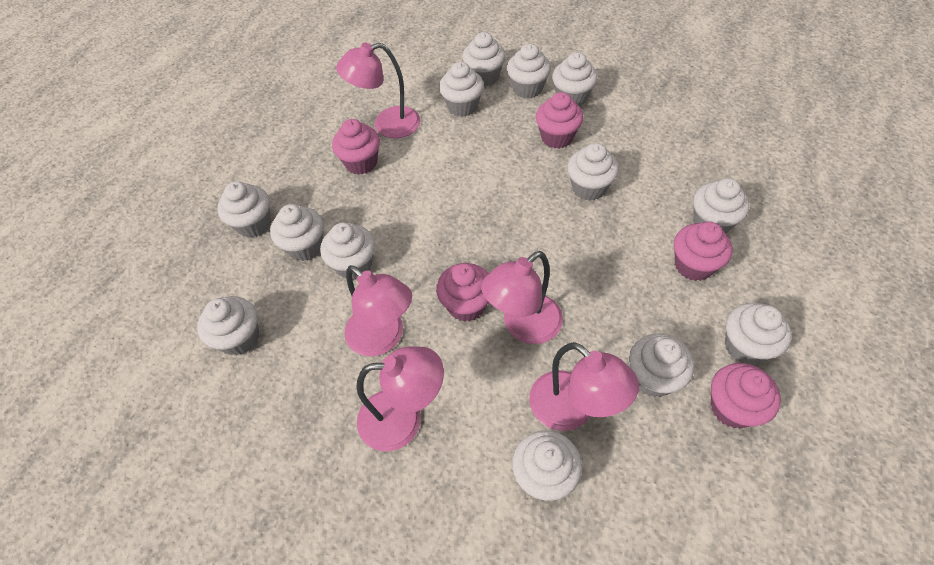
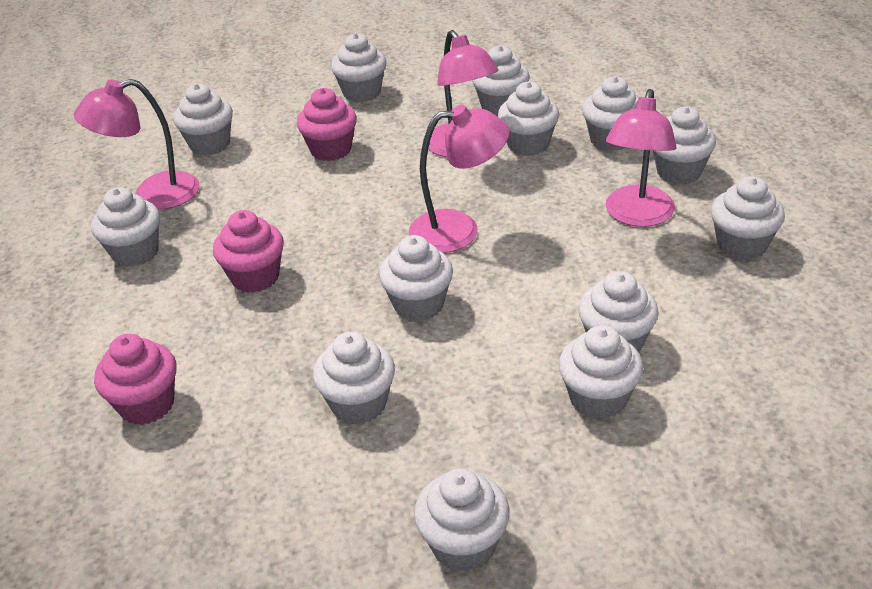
pink cupcake: [332,119,380,175] [436,263,489,322] [536,92,583,148] [674,222,733,281] [710,363,781,429] = 5 -> [94,334,176,425] [213,210,284,293] [297,88,357,161] = 3
pink lamp: [336,43,420,138] [344,265,412,356] [356,346,444,451] [481,251,563,344] [529,342,639,431] = 5 -> [74,79,200,209] [409,105,510,253] [428,30,499,157] [606,89,676,227] = 4

